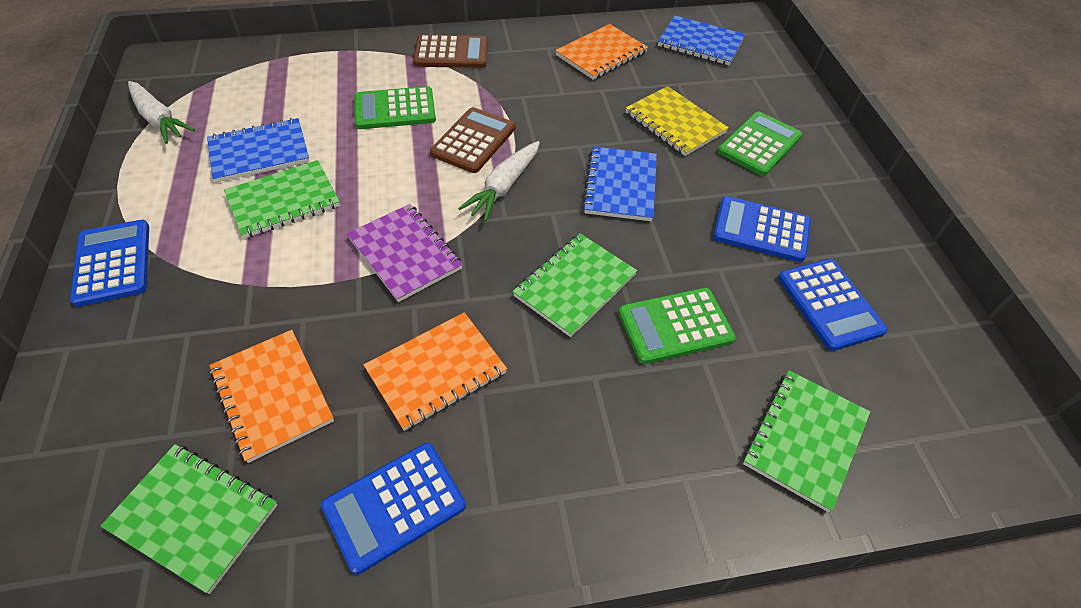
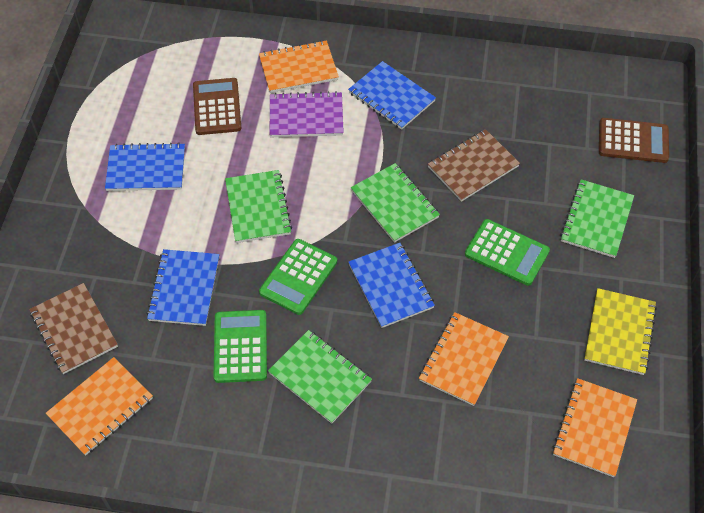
blue calculator: [70,220,149,307] [321,443,466,575] [713,196,811,262] [778,259,888,351] = 4 -> none = 0
blue notebook: [207,118,310,183] [582,146,657,221] [658,15,745,65] = 3 -> [105,143,185,191] [146,249,219,326] [348,61,436,130] [348,243,435,328] = 4
brown notebook: none = 0 -> [29,283,118,374] [428,129,520,202] = 2
orange notebook: [209,330,334,463] [364,312,507,431] [555,24,648,80] = 3 -> [46,357,153,455] [259,40,339,93] [419,312,509,406] [553,378,637,477] = 4
white carrot: [128,81,195,144] [458,141,540,222] = 2 -> none = 0

